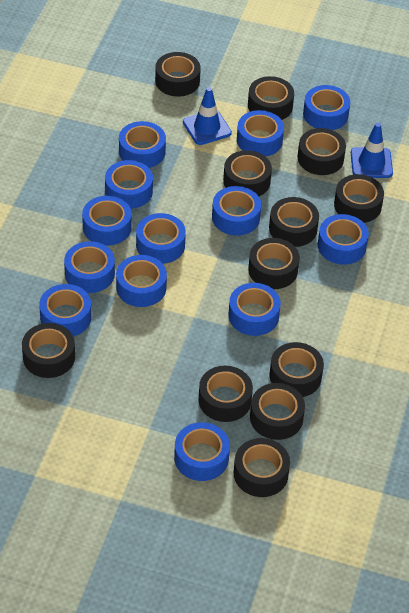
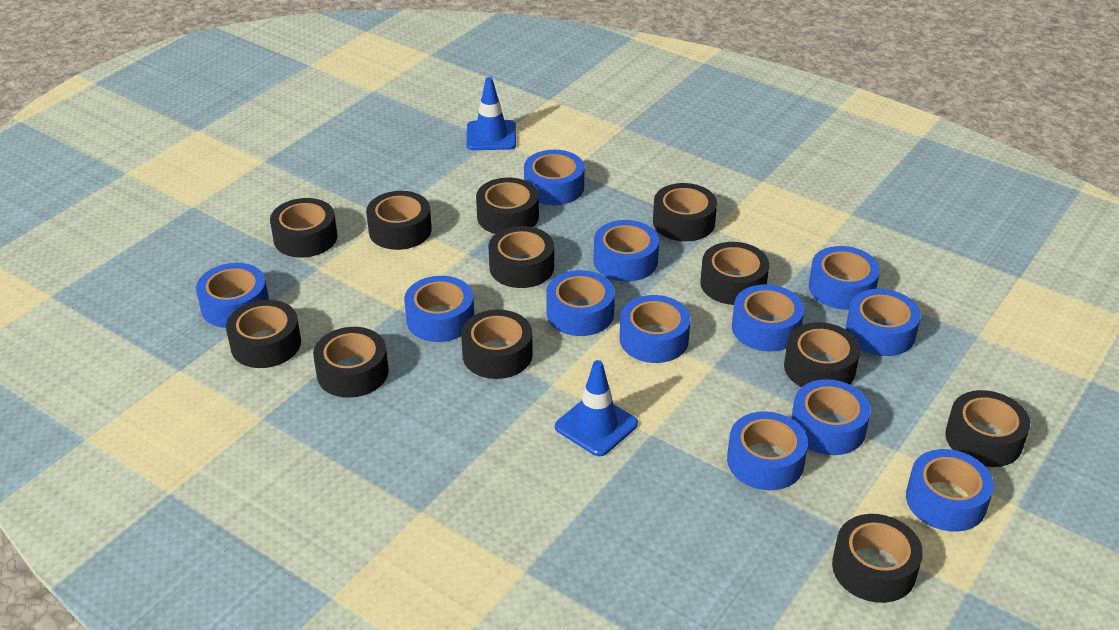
blue tape: [39,284,91,336] [64,241,115,293] [82,196,132,246] [105,160,153,209] [116,255,167,307] [119,121,166,168] [136,213,186,264] [174,422,230,481] [212,186,261,236] [228,283,281,336] [237,110,284,157] [303,85,350,130] [318,214,369,265] = 13 -> [196,263,269,328] [404,276,474,342] [524,150,585,205] [546,270,615,336] [594,220,659,281] [619,295,691,363] [727,411,808,490] [732,284,804,352] [791,379,871,455] [809,246,880,310] [846,289,921,356] [906,449,994,532] = 12

